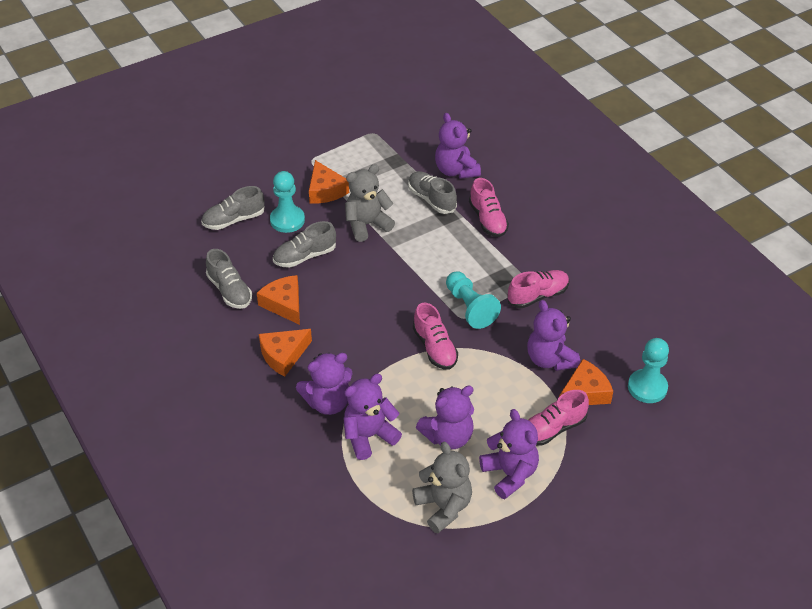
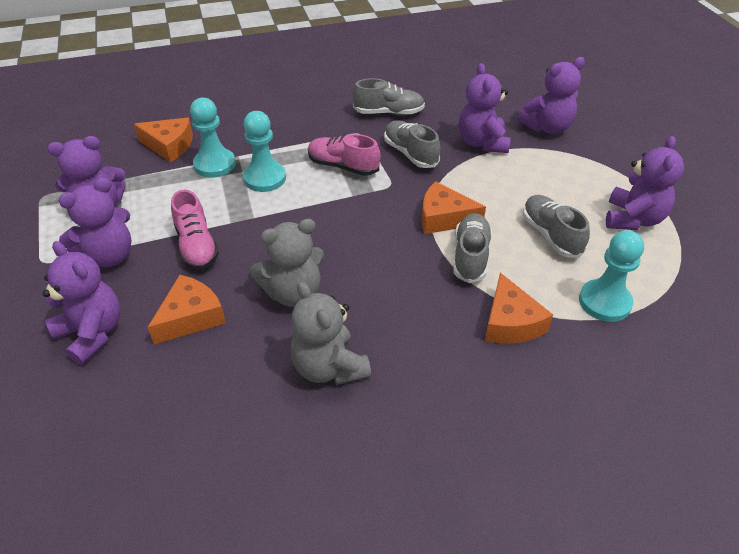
pink shoe: [413,302,458,369] [469,178,509,237] [507,270,569,308] [528,390,589,445] = 4 -> [171,190,219,270] [308,134,380,176] = 2

